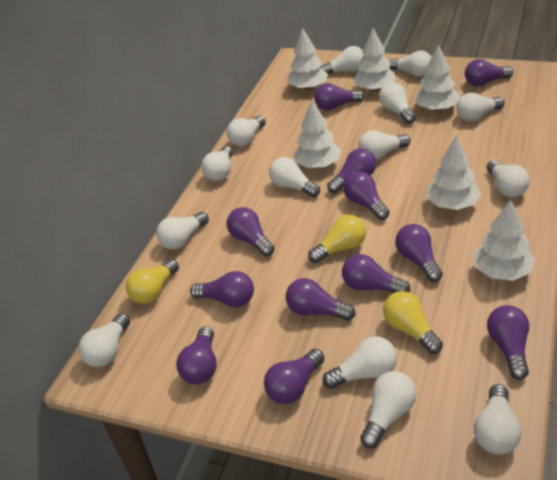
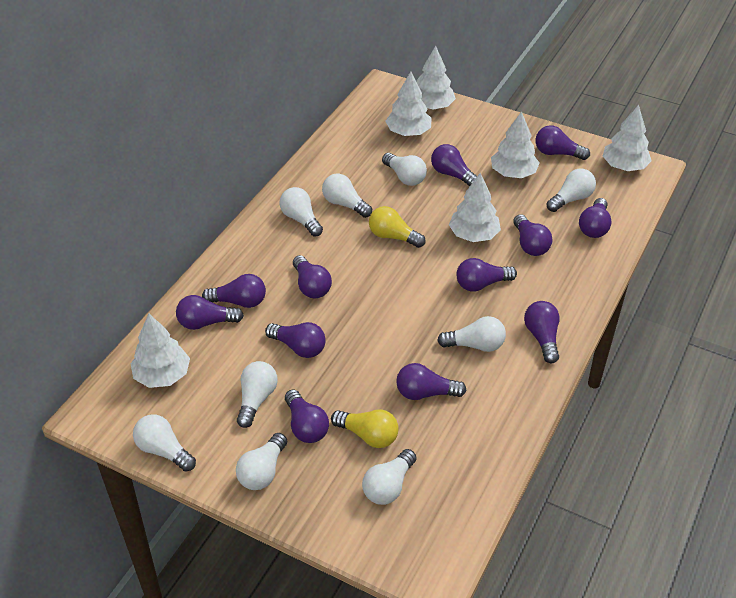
white light bulb: [78,313,130,367] [156,212,209,250] [202,146,233,181] [227,116,266,146] [269,157,320,197] [320,46,364,74] [323,336,397,389] [358,130,410,160] [360,371,416,448] [379,82,416,124] [389,51,432,77] [456,93,505,122] [474,384,522,455] [487,160,530,197] = 14 -> [133,414,196,472] [236,433,287,490] [237,361,278,428] [280,187,323,237] [322,174,372,218] [362,449,416,505] [382,153,427,186] [437,316,506,352] [547,169,596,212] = 9
yellow light bulb: [126,259,179,304] [308,215,366,263] [383,291,443,354] = 3 -> [331,410,399,448] [369,206,426,248] = 2

